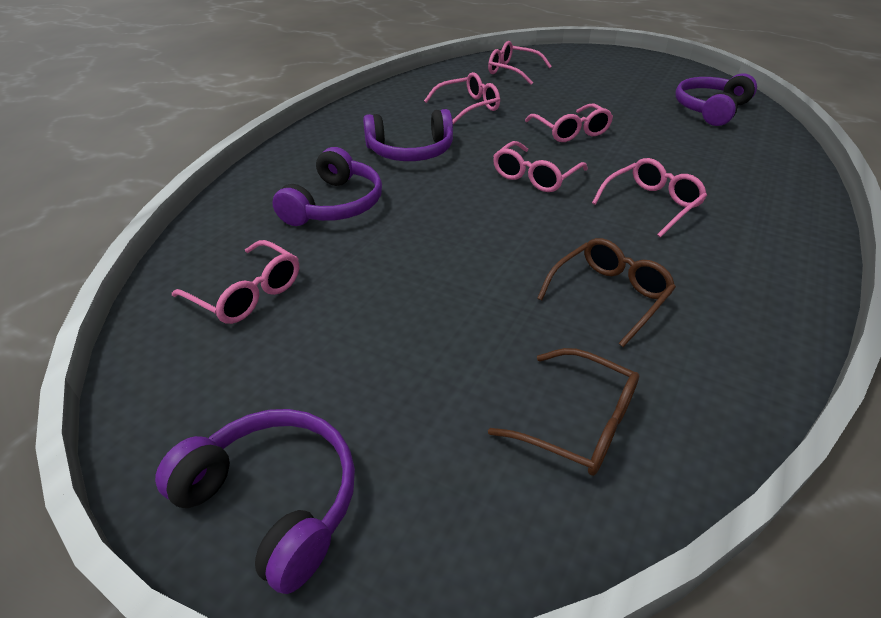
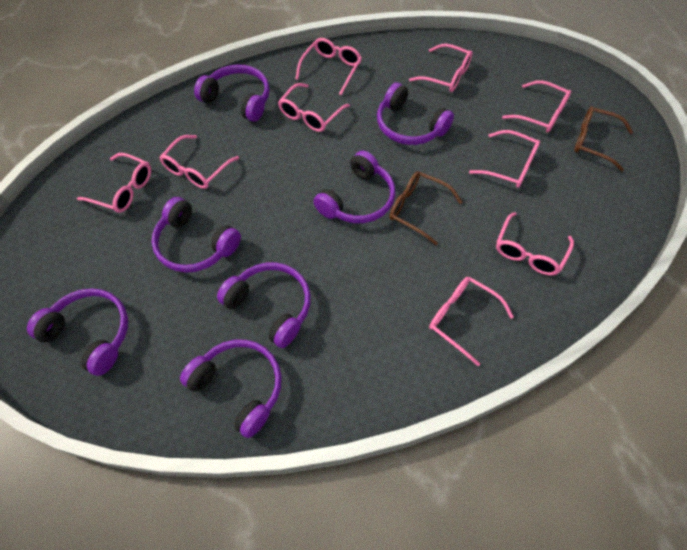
pink glasses: [172,240,299,324] [424,72,500,124] [488,41,552,85] [493,141,588,192] [525,103,613,142] [592,158,707,237] = 6 -> [77,153,151,213] [159,135,239,189] [278,83,350,132] [296,38,362,95] [409,44,473,92] [429,277,514,366] [469,130,540,188] [496,212,574,275] [502,80,571,133] = 9
purple headphones: [155,409,355,594] [272,147,382,226] [363,109,453,161] [675,73,757,126] = 4 -> [27,288,128,376] [152,197,241,273] [180,340,282,438] [194,64,270,122] [217,263,311,348] [313,151,395,223] [377,82,454,145] = 7

